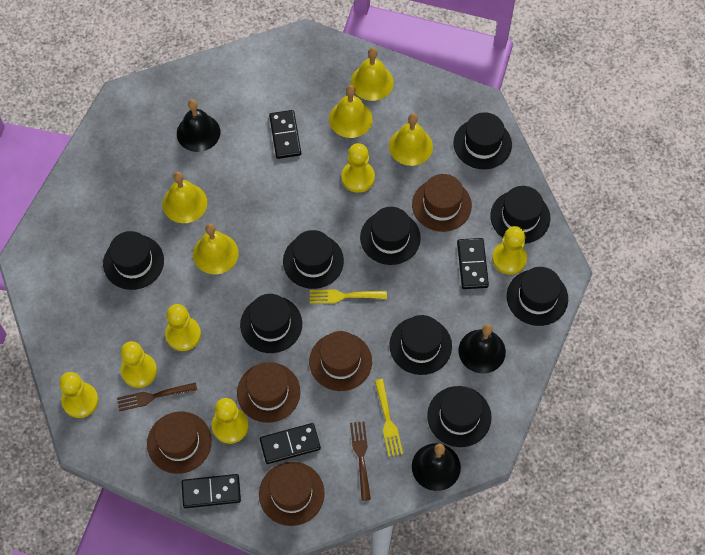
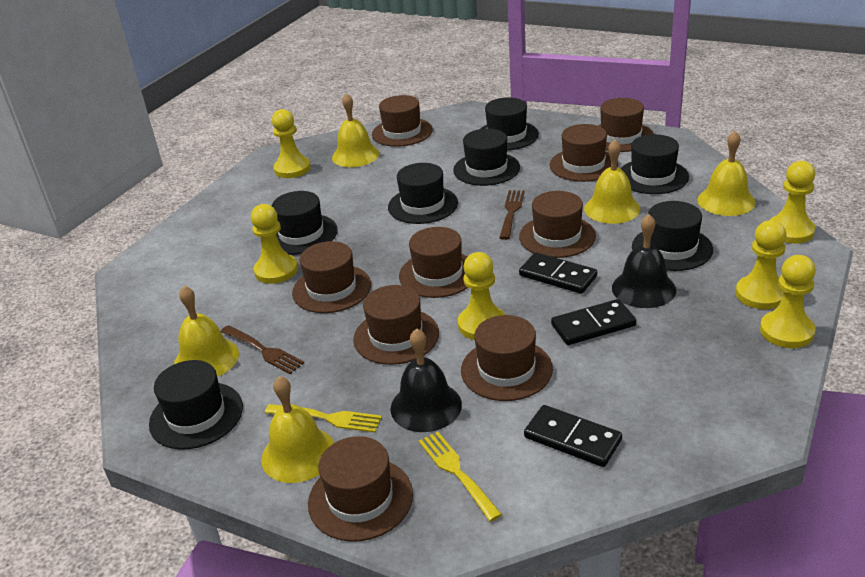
black bell: [177,99,220,152] [412,443,461,491] [459,324,506,373] = 3 -> [390,328,462,432] [612,214,676,308] = 2
black domino: [181,474,241,508] [260,423,321,464] [269,110,301,159] [457,238,489,289] = 4 -> [519,252,597,294] [524,405,622,467] [551,299,636,345] = 3
black hat: [103,231,164,290] [240,294,302,353] [283,230,344,289] [360,207,421,265] [389,315,452,375] [427,386,492,447] [454,112,512,169] [490,186,550,244] [507,267,568,326] = 9 -> [149,360,243,450] [272,191,338,255] [388,163,458,224] [453,129,520,186] [480,98,539,150] [620,134,689,194] [632,201,713,271] = 7
brown hat: [147,412,212,474] [237,362,301,423] [259,462,325,526] [309,331,372,391] [412,174,472,232] = 5 -> [292,241,371,313] [308,436,413,542] [353,285,439,365] [372,95,433,147] [399,227,468,298] [461,315,553,401] [519,191,596,258] [550,124,618,182] [598,98,653,152] = 9

